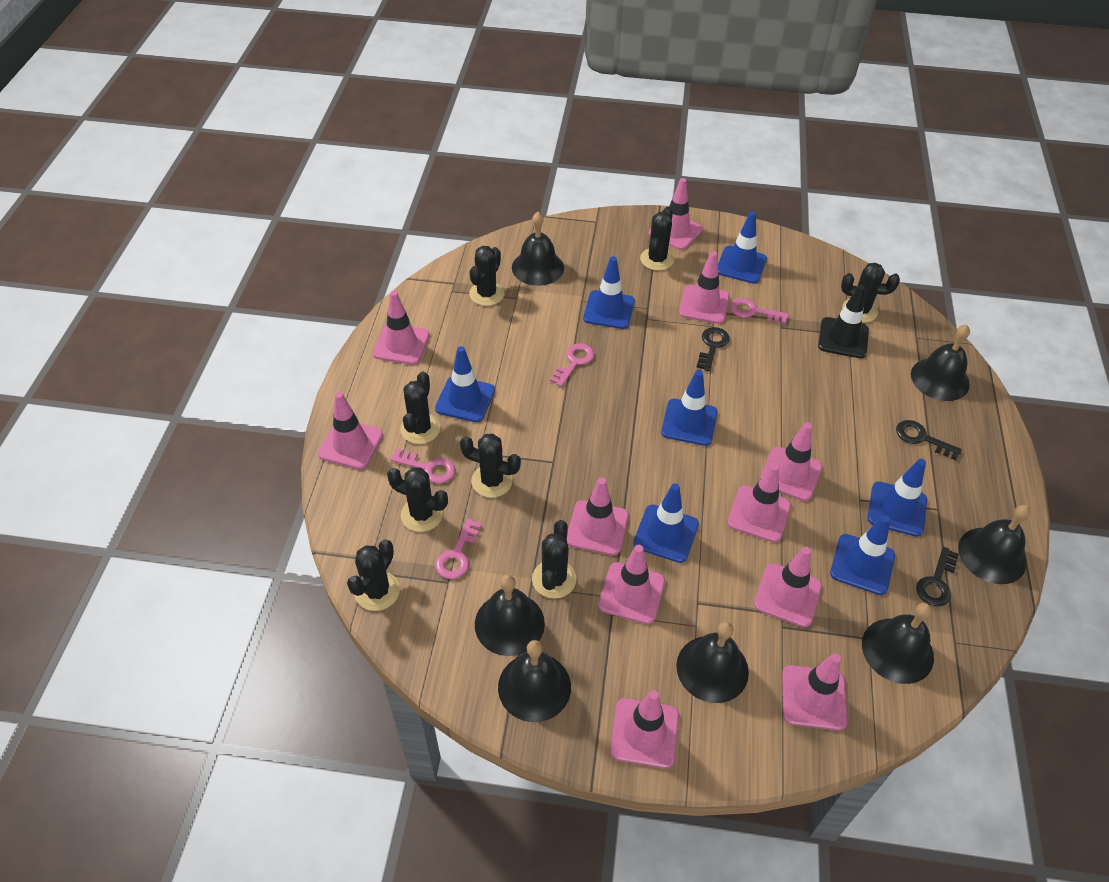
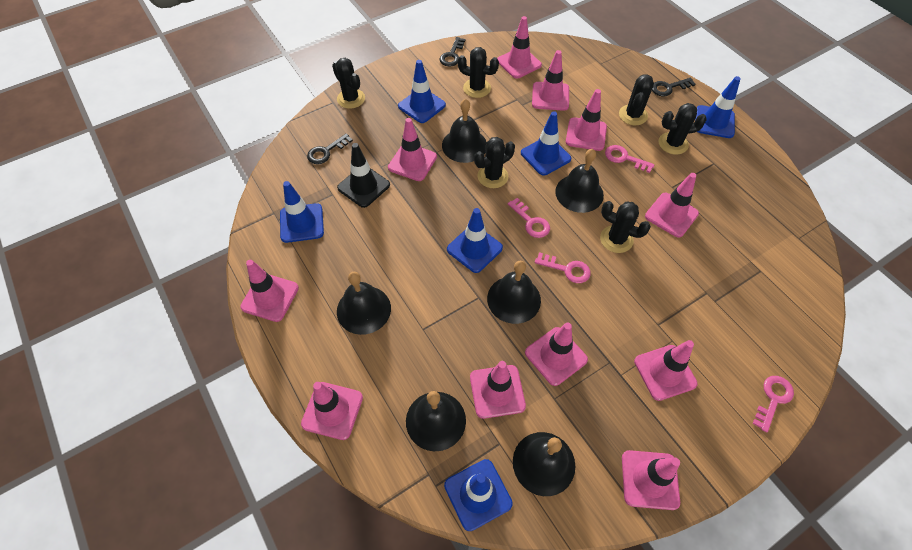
black bell: [475,575,545,656] [498,640,571,722] [512,212,564,286] [676,621,749,703] [862,603,934,684] [911,325,970,401] [958,505,1031,584] = 7 -> [337,272,391,335] [406,391,466,451] [442,99,487,163] [487,261,541,324] [513,432,575,496] [555,149,604,213] = 6
black cactus: [347,539,400,611] [387,467,448,532] [400,371,441,444] [460,433,521,498] [469,246,505,306] [532,520,576,599] [640,207,674,271] [841,263,900,323] = 8 -> [332,58,365,109] [458,47,499,98] [474,137,515,188] [600,201,651,253] [619,74,654,125] [658,103,707,155] = 6
blue traffic cone: [435,346,495,422] [583,256,635,329] [633,483,699,563] [661,370,717,446] [718,211,767,284] [830,515,895,595] [867,459,927,537] = 7 -> [280,181,324,243] [398,60,446,123] [444,459,513,531] [447,208,503,273] [521,111,571,176] [695,76,741,138] = 6

